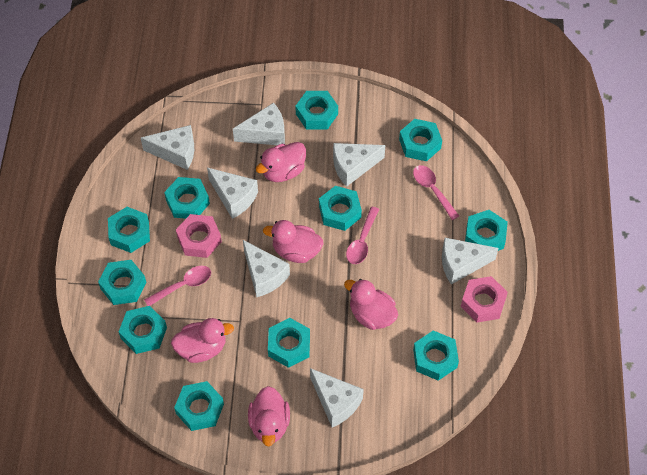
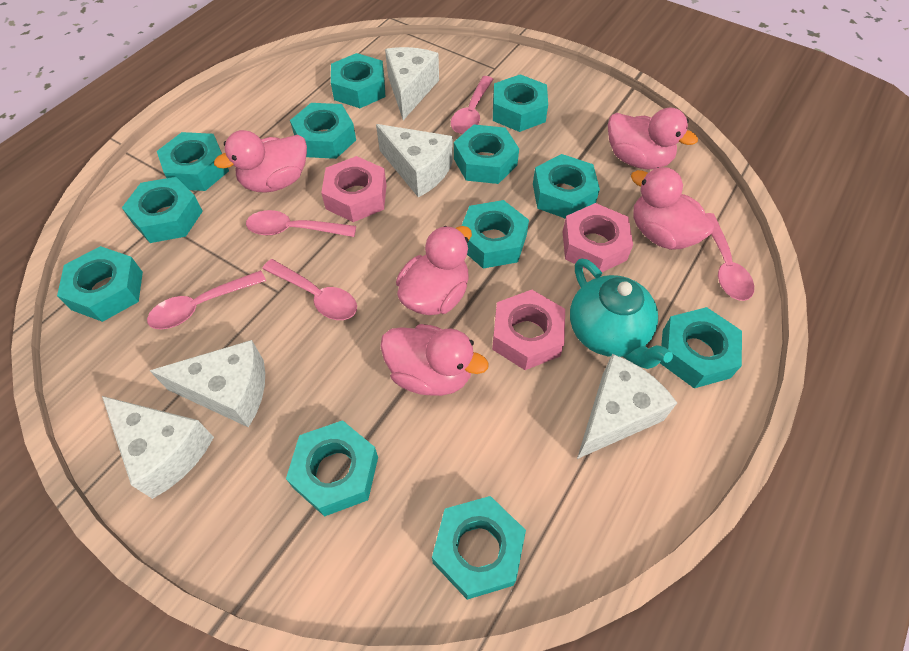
pink nut: [176,214,222,258] [461,276,508,322] = 2 -> [321,156,386,222] [492,290,565,370] [563,203,633,272] = 3
pink spoon: [144,266,211,306] [346,207,380,264] [413,165,459,220] = 3 -> [147,270,266,329] [246,210,356,237] [262,259,357,320] [451,76,494,134] [705,213,754,301] = 5
turquoise nut: [98,260,146,305] [108,207,150,253] [119,306,167,354] [164,177,210,219] [174,381,224,431] [268,318,310,368] [296,91,338,129] [319,186,362,231] [399,119,442,162] [413,330,459,381] [465,210,508,251] = 11 -> [57,246,143,322] [122,177,203,243] [157,132,229,191] [286,420,378,517] [290,103,356,159] [331,53,385,108] [432,496,526,600] [454,125,519,184] [461,200,529,269] [493,74,548,132] [533,154,600,219] [660,307,742,388] = 12
turquoise teapot: none = 0 -> [570,258,673,369] = 1
white cheese: [141,125,194,170] [207,168,258,219] [233,103,285,145] [243,240,290,297] [310,368,364,428] [333,143,385,187] [442,238,498,285] = 7 -> [102,396,214,499] [150,340,265,428] [376,124,453,197] [385,47,439,120] [577,354,677,459] = 5

